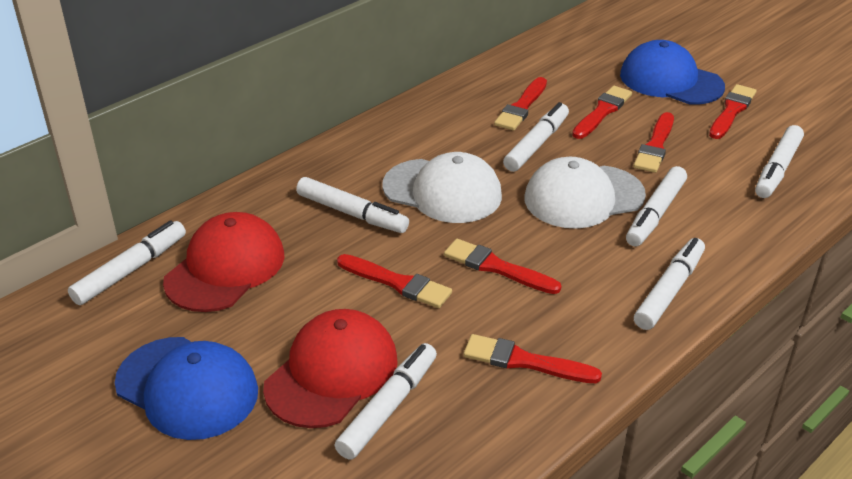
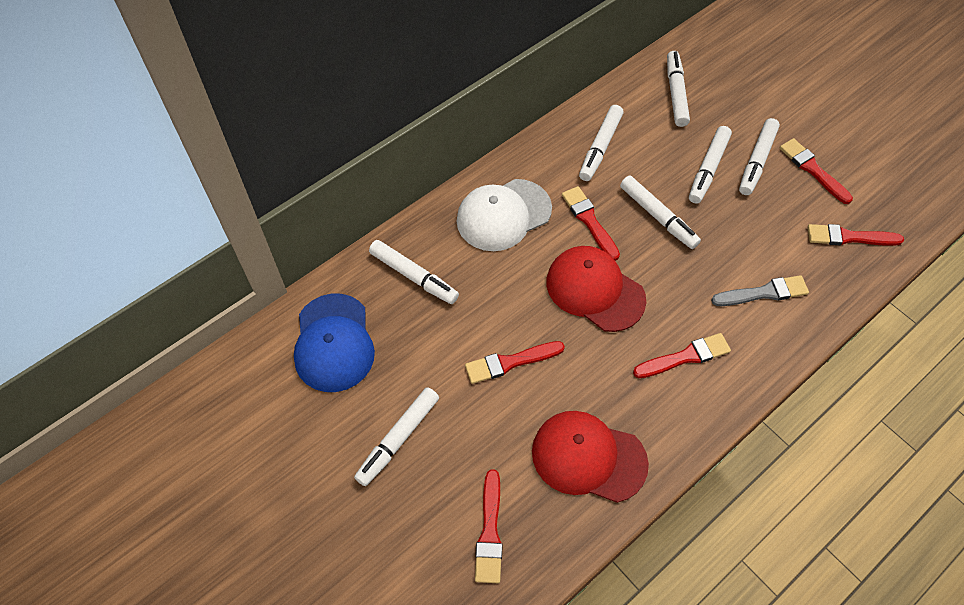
blue cap: [115,337,258,440] [620,40,725,105] = 2 -> [294,294,375,392] = 1
grey brush: none = 0 -> [711,275,809,306] = 1
red brush: [337,254,452,308] [444,239,561,294] [464,334,602,383] [494,77,547,131] [572,86,632,139] [634,112,674,173] [709,84,757,139] = 7 -> [465,341,565,384] [475,469,503,583] [562,186,620,261] [633,333,731,378] [780,138,853,204] [808,224,904,246] = 6
white cap: [382,152,502,223] [525,157,646,229] = 2 -> [457,179,552,251] = 1

